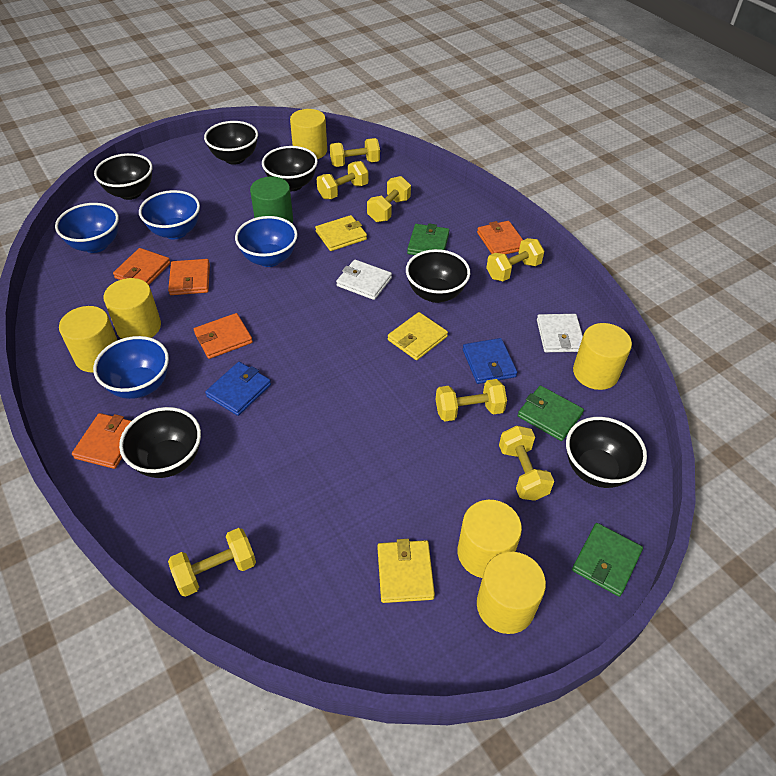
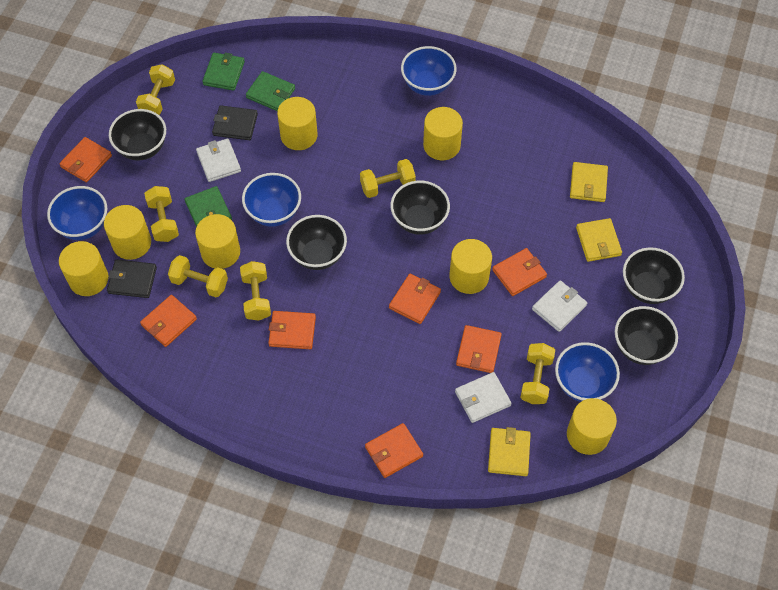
black bowl: [94,153,153,200] [119,407,201,478] [204,121,258,165] [262,146,318,191] [406,249,470,303] [566,417,647,488] = 6 -> [109,109,166,160] [286,215,347,270] [390,181,450,235] [615,306,678,365] [623,248,685,304] = 5
black wallet: none = 0 -> [107,259,157,298] [212,105,258,140] = 2
blue wallet: [205,362,271,416] [463,338,517,384] = 2 -> none = 0
green cylinder: [250,177,293,223] = 1 -> none = 0
orange wallet: [72,413,131,469] [113,248,171,285] [168,259,210,295] [194,313,253,359] [477,221,523,255] = 5 -> [59,137,112,182] [140,295,197,347] [268,311,316,349] [365,423,423,478] [389,274,441,324] [456,325,502,373] [492,248,547,296] = 7
white wallet: [336,260,392,300] [537,314,583,352] = 2 -> [196,138,241,182] [455,372,512,423] [532,280,587,332] = 3
yellow cylinder: [59,306,117,373] [104,278,161,339] [290,109,327,159] [458,500,522,578] [477,552,546,634] [573,323,632,390] = 6 -> [59,241,108,296] [104,205,151,260] [195,214,240,269] [277,97,318,150] [423,107,463,161] [449,239,492,294] [567,398,617,455] = 7
yellow dumbbell: [168,528,256,597] [317,161,369,199] [330,138,380,167] [367,176,411,222] [436,379,507,421] [486,238,544,281] [499,426,554,501] = 7 -> [136,64,175,115] [144,186,179,242] [168,255,228,298] [240,261,271,321] [360,159,416,198] [520,343,555,404] = 6

